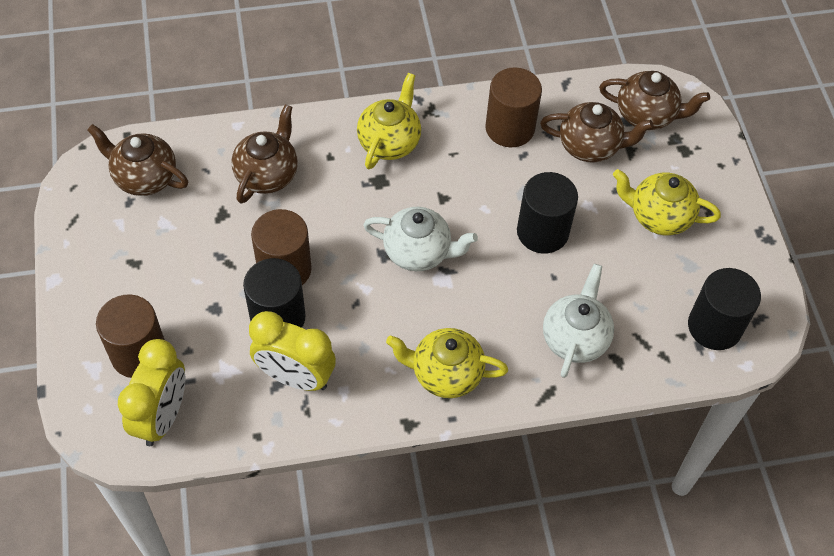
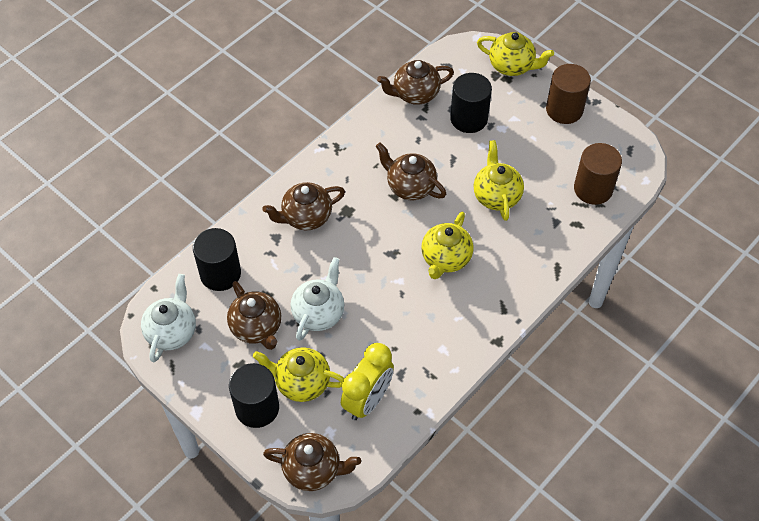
brown cylinder: [96,295,165,378] [251,209,312,285] [485,67,542,147] = 3 -> [546,64,591,124] [574,143,622,205] = 2
brown teapot: [87,124,188,196] [232,104,298,203] [540,102,653,163] [599,71,710,130] = 4 -> [227,281,281,350] [262,182,345,230] [263,433,361,491] [376,142,446,200] [377,60,454,105] = 5
yellow clock: [118,339,185,446] [249,311,336,391] = 2 -> [341,343,394,420] = 1
yellow teapot: [357,73,421,169] [386,328,508,398] [613,169,721,235] = 3 -> [253,347,345,402] [421,212,473,279] [474,140,524,221] [477,32,554,76] = 4

